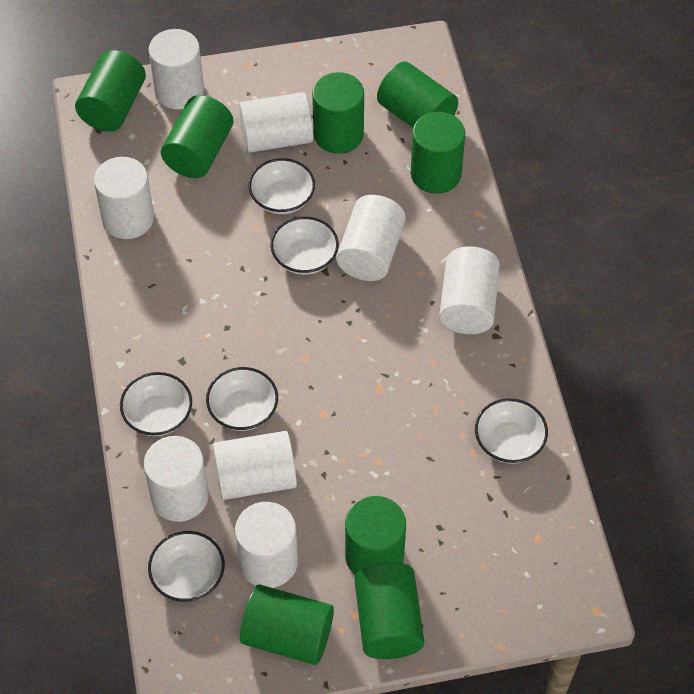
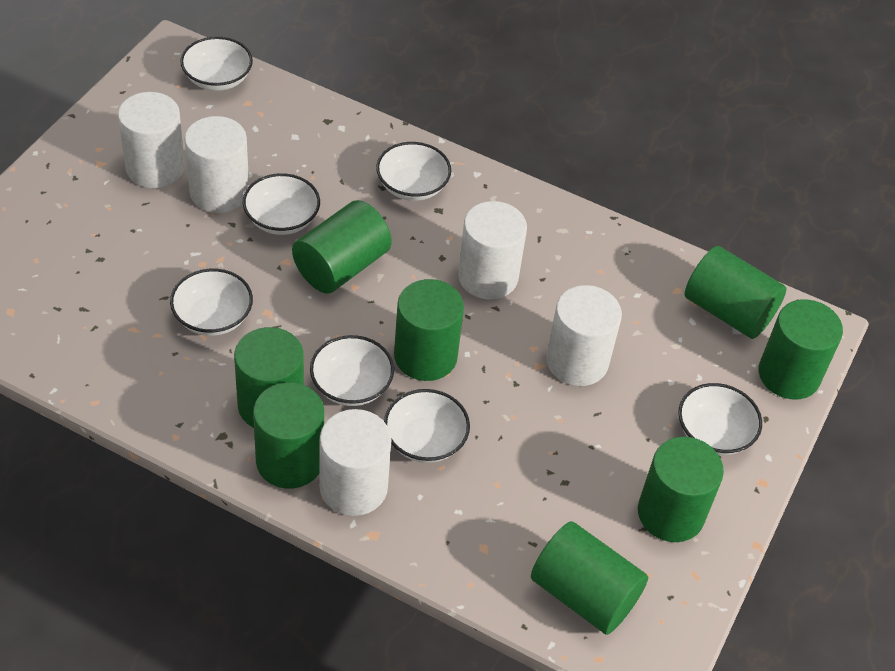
white bowl: [120,372,192,436] [148,531,225,602] [206,367,278,431] [248,158,315,214] [271,217,339,275] [475,398,548,464] = 6 -> [170,269,253,336] [180,36,253,91] [243,173,320,235] [310,335,394,406] [376,142,451,201] [384,389,470,463] [678,383,762,455] = 7
white cylinder: [94,157,154,239] [144,436,209,522] [149,29,204,109] [213,431,297,500] [235,502,298,588] [239,92,313,153] [336,195,406,281] [439,246,500,334] = 8 -> [118,92,185,188] [185,116,249,213] [319,409,392,516] [458,201,527,300] [546,285,622,386] = 5

